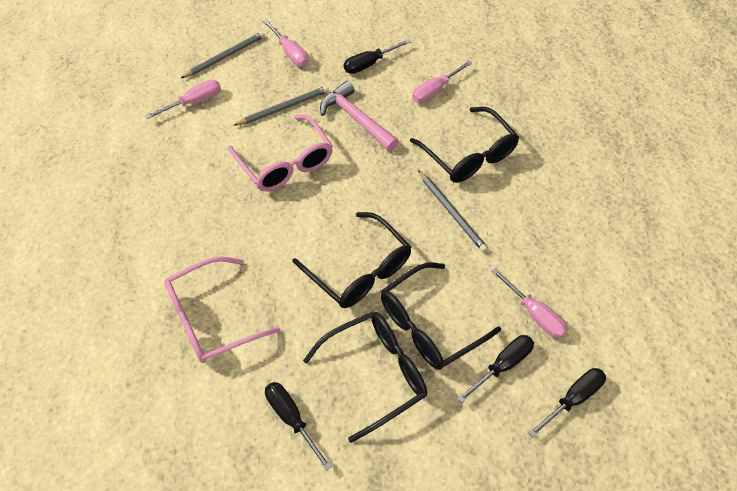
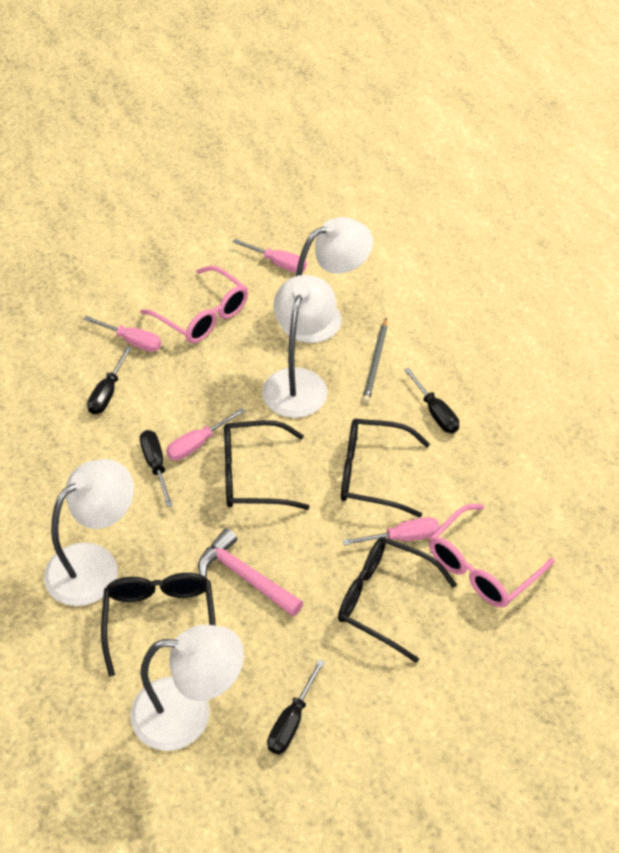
grey pencil: [181,31,265,78] [233,86,329,126] [418,170,488,252] = 3 -> [362,317,387,403] = 1
white lamp: none = 0 -> [44,459,134,606] [130,624,244,751] [262,275,337,418] [282,217,373,343] = 4

